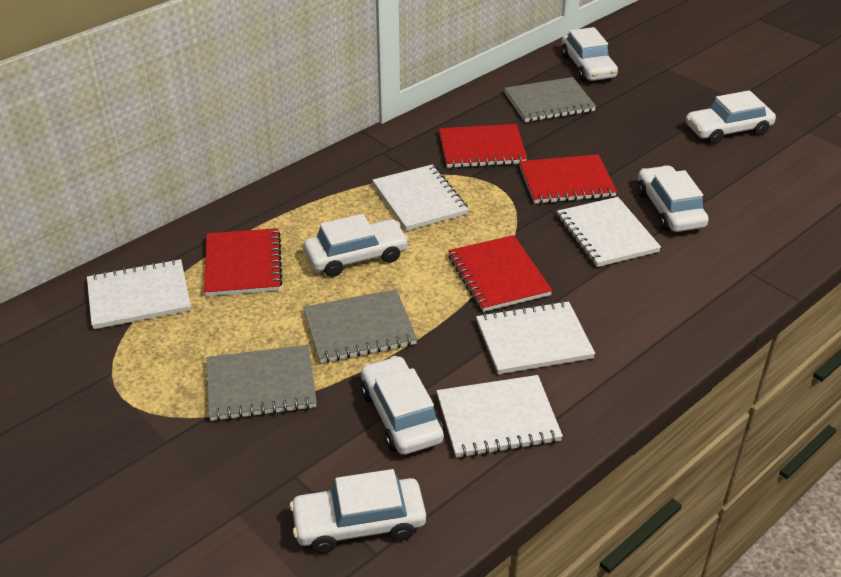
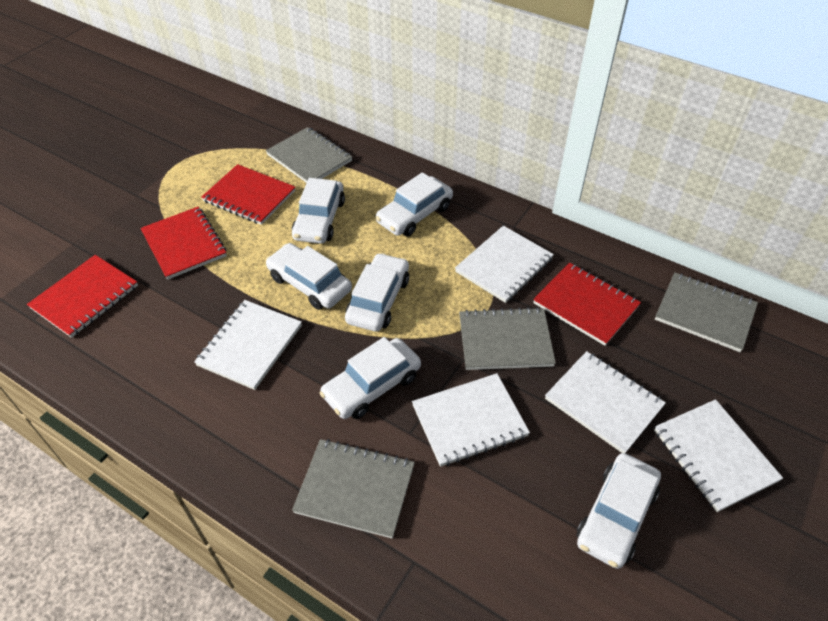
grey notebook: [206,345,317,421] [303,289,417,363] [504,77,596,122] = 3 -> [266,127,352,183] [292,439,415,538] [459,307,556,370] [655,272,758,352] = 4

